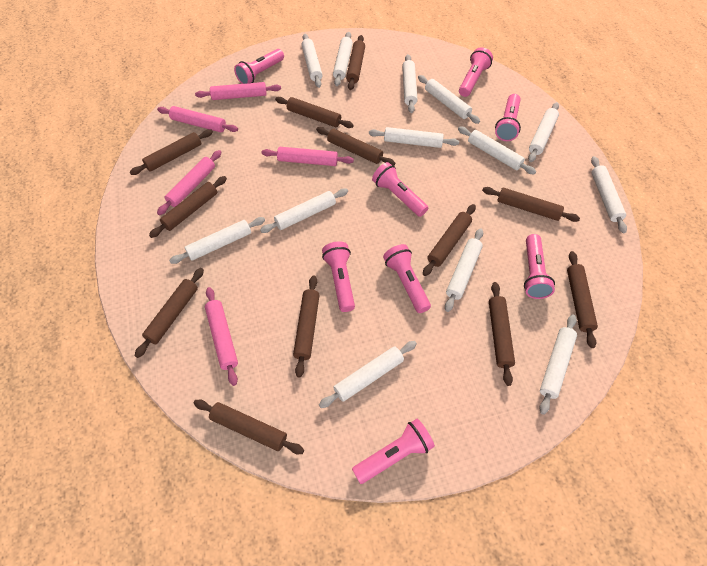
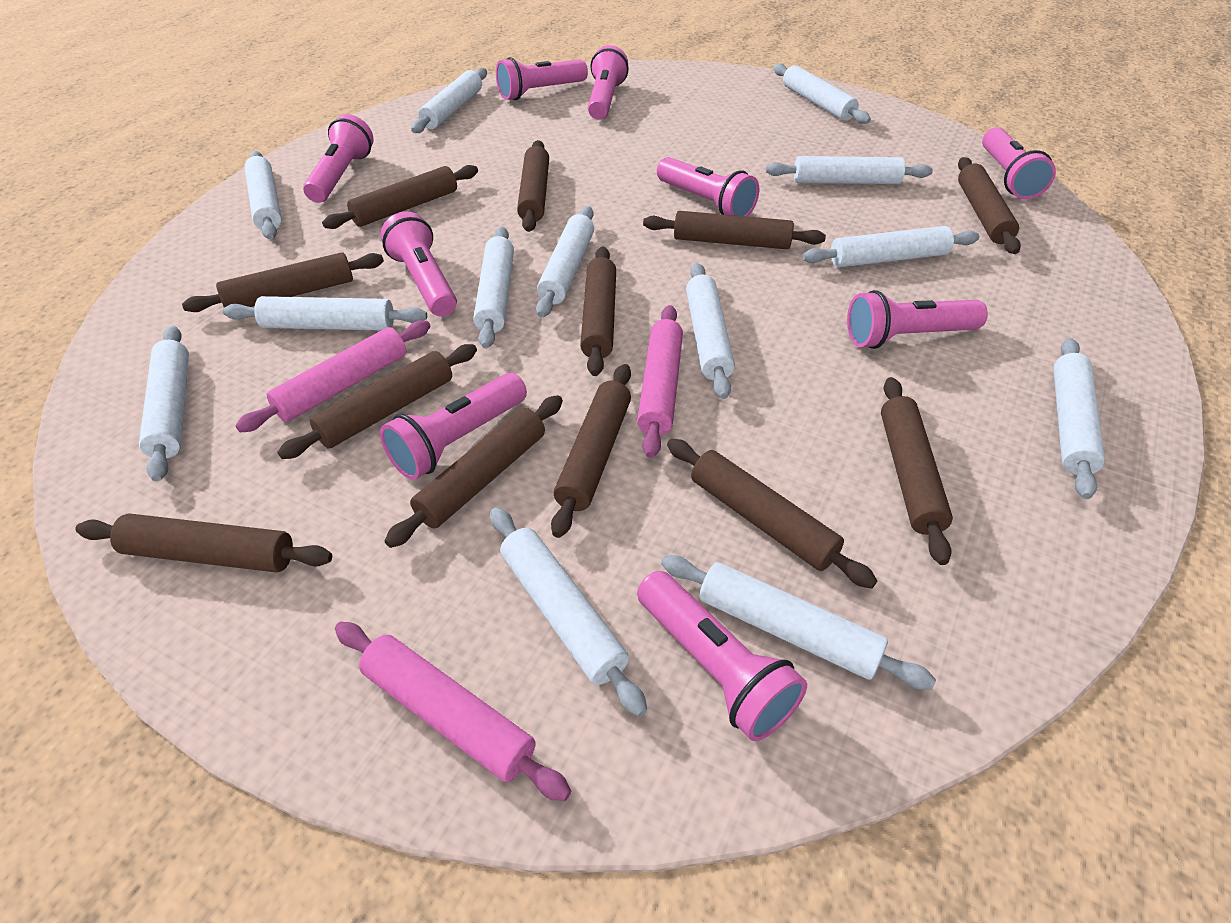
pink flashlight: [234,49,284,84] [322,241,355,312] [352,419,435,484] [372,162,428,217] [383,244,431,313] [459,47,493,97] [495,94,521,141] [524,234,555,299] = 8 -> [303,114,374,203] [380,373,527,480] [381,212,457,317] [496,57,588,100] [588,45,629,120] [637,571,807,741] [657,157,759,217] [847,290,988,349] [982,127,1056,199] = 9
pink rolling pin: [157,106,238,132] [157,150,221,215] [195,82,281,100] [205,287,238,386] [262,147,354,166] = 5 -> [235,320,430,432] [335,622,571,801] [637,305,683,458] = 3

